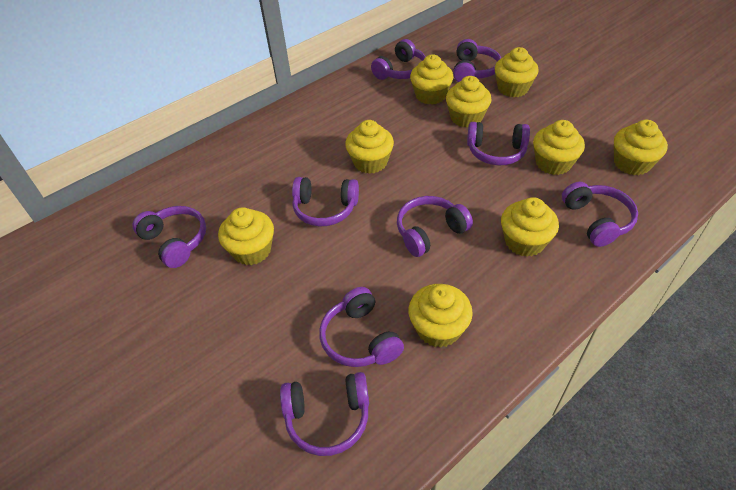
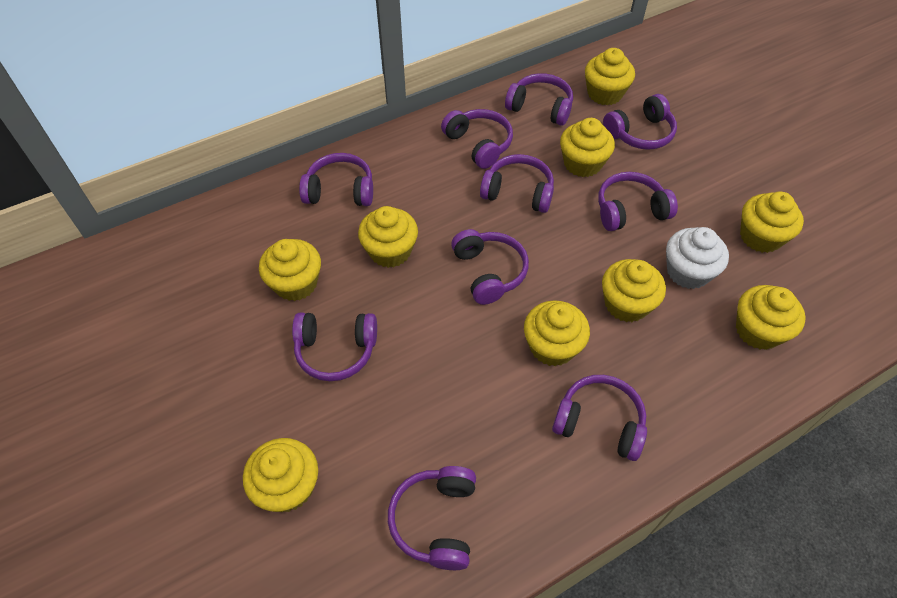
purple headphones: [132,206,206,268] [280,372,369,456] [292,177,359,227] [319,287,404,367] [371,39,425,80] [397,196,473,257] [453,39,501,82] [467,122,530,165] [562,182,638,247] = 9 -> [292,312,377,381] [299,153,373,206] [388,466,476,570] [441,109,513,169] [451,229,529,305] [480,154,554,213] [505,73,573,126] [552,375,647,461] [598,172,678,231] [603,94,677,150] = 10
white cupcake: none = 0 -> [666,227,729,289] = 1

